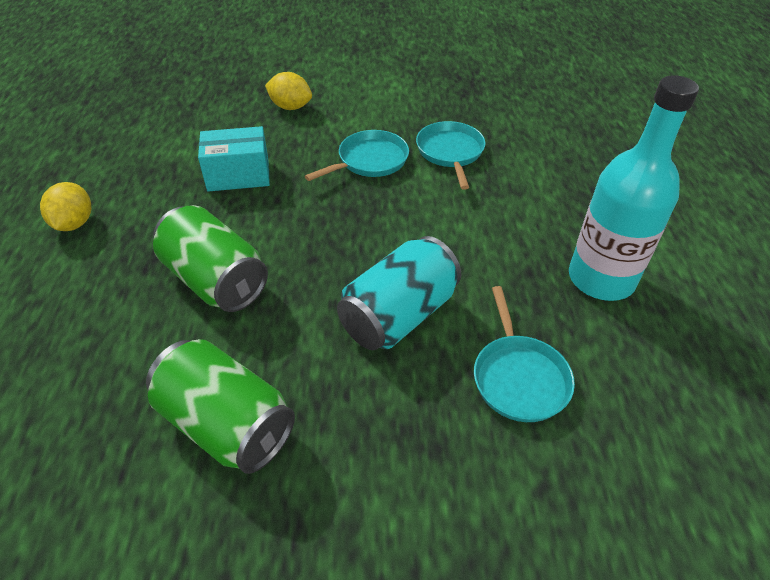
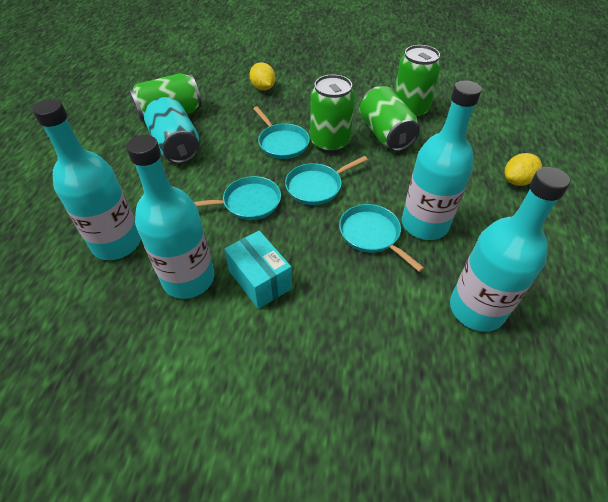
green can: [146,339,295,474] [153,205,268,312] = 2 -> [129,73,202,122] [310,74,355,153] [359,86,420,151] [395,45,441,119] = 4
turquoise bottle: [569,75,699,301] = 1 -> [32,99,141,260] [126,135,214,299] [402,80,482,240] [450,167,570,332] = 4
turquoise pan: [305,130,409,181] [416,121,485,190] [474,286,575,422] = 3 -> [194,176,281,220] [253,107,310,159] [285,156,368,205] [339,204,424,272] = 4

